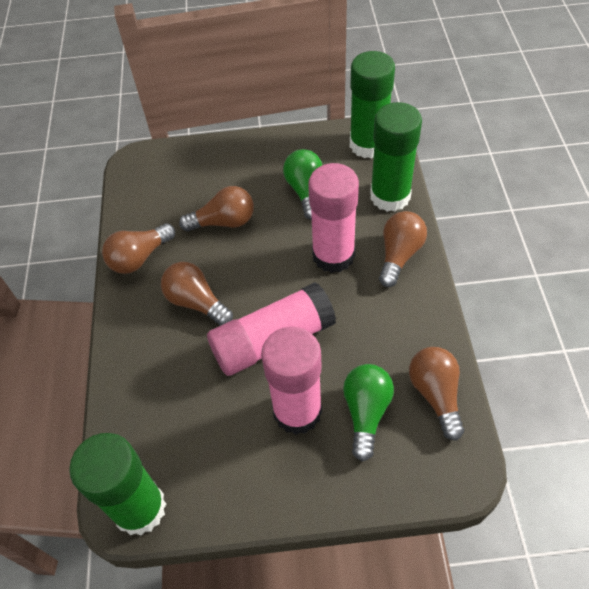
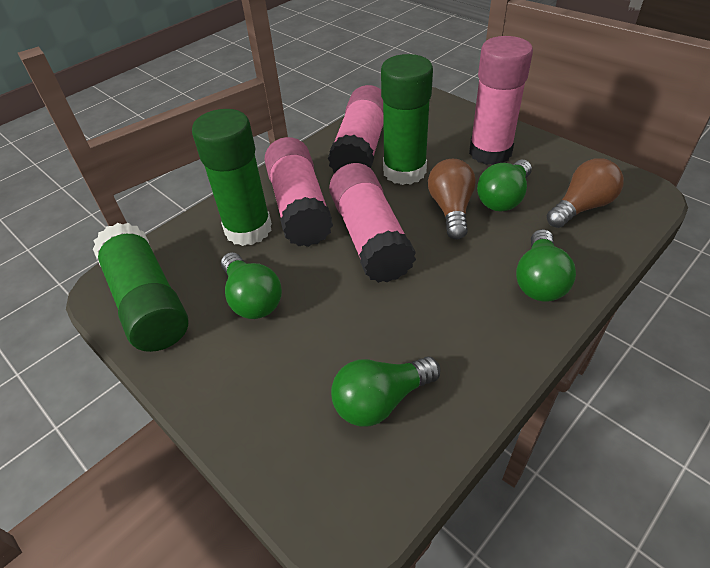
brown light bulb: [102,223,175,274] [161,262,233,326] [179,186,254,232] [379,211,427,287] [409,347,464,441] = 5 -> [428,159,476,240] [547,158,624,228] = 2
green light bulb: [283,149,322,220] [343,364,394,461] = 2 -> [221,252,282,319] [331,356,440,426] [477,159,532,211] [516,229,576,302] = 4
pink glue stick: [207,282,336,376] [261,326,322,435] [308,163,359,273] = 3 -> [264,137,333,247] [328,85,384,173] [329,163,416,283] [469,36,533,165] = 4

